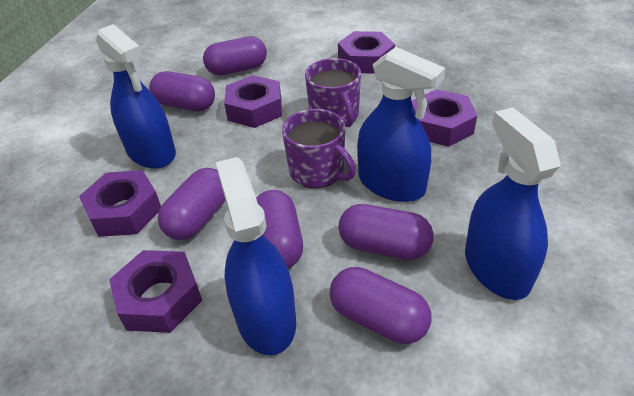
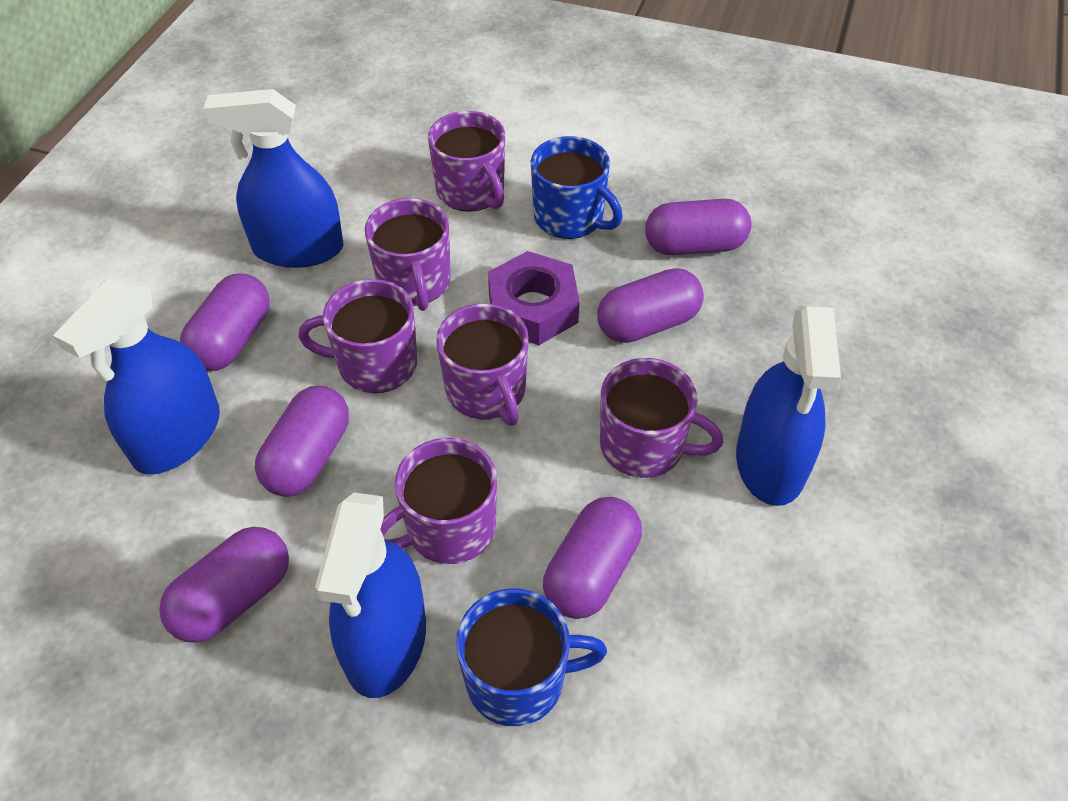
blue mug: none = 0 -> [456,589,607,726] [531,136,623,239] = 2
purple mug: [282,109,356,188] [305,58,361,127] = 2 -> [298,279,417,393] [365,198,451,311] [380,438,497,564] [428,111,505,212] [436,303,529,425] [600,358,724,478] = 6
purple nut: [79,170,161,237] [109,250,202,333] [224,75,282,128] [338,31,395,74] [411,89,477,147] = 5 -> [488,251,580,345] = 1

